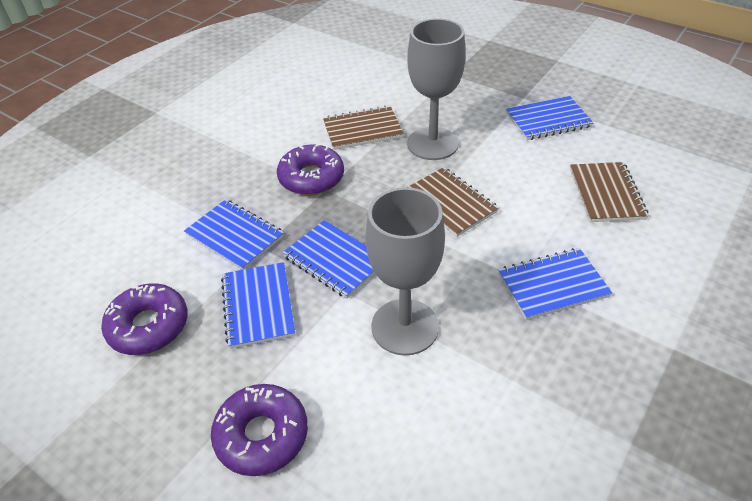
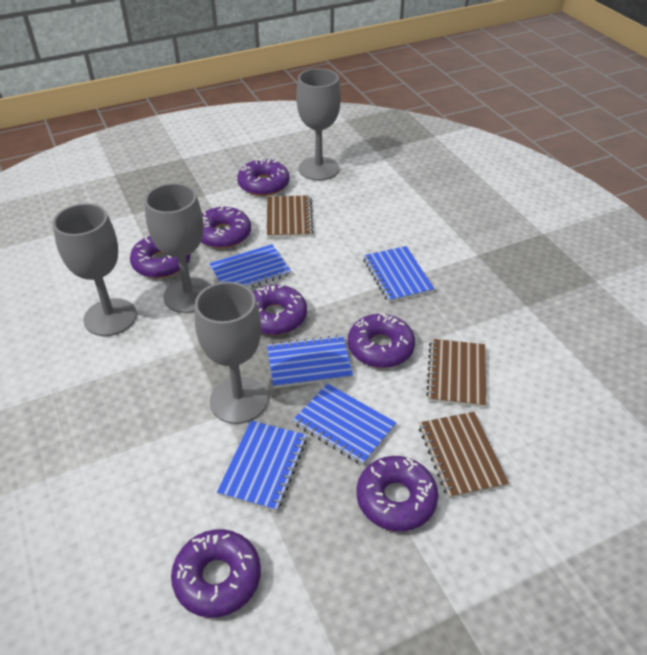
grey goblet: [366,187,445,355] [407,18,466,160] = 2 -> [52,203,137,336] [144,183,211,313] [195,282,268,424] [296,68,341,181] = 4
purple donut: [101,283,188,355] [211,384,308,476] [277,144,344,195] = 3 -> [130,236,190,278] [171,529,261,618] [201,205,251,248] [237,159,290,196] [253,285,307,335] [348,312,415,368] [357,456,438,531] = 7

